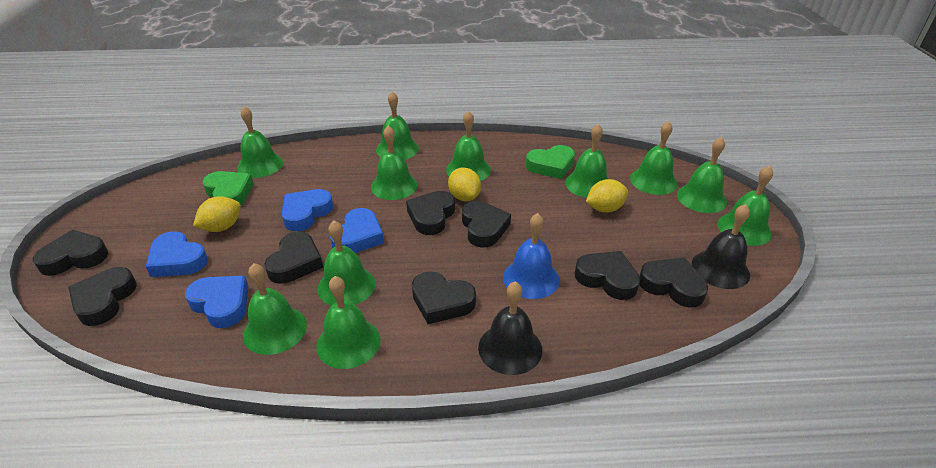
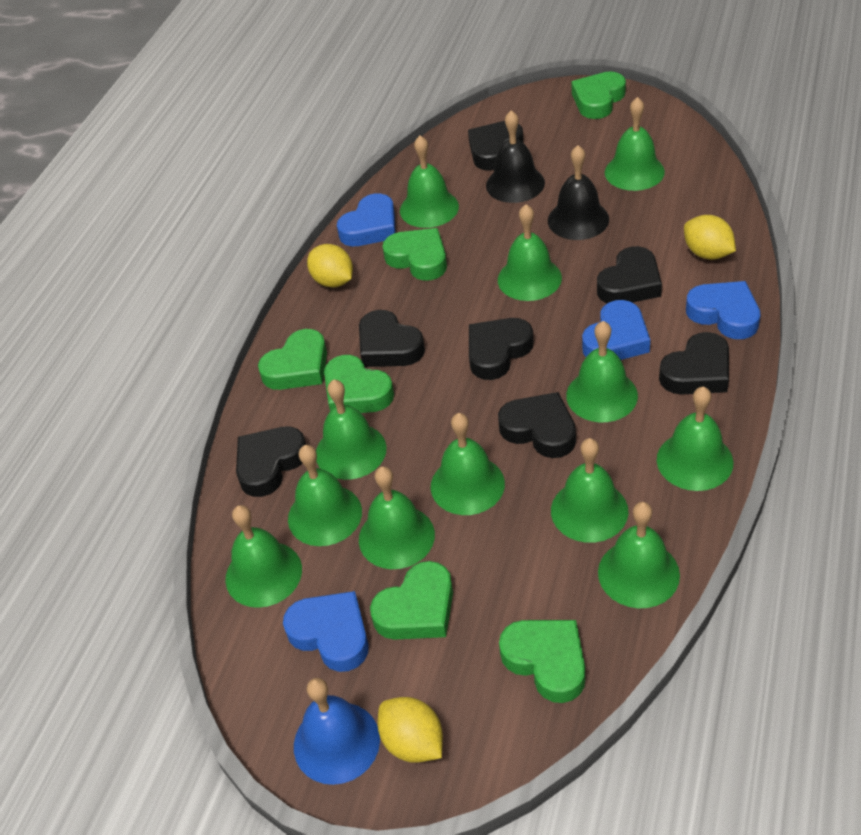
black heart: [33,230,109,276] [68,267,137,326] [265,232,323,284] [406,191,455,235] [412,271,476,324] [462,201,511,247] [575,251,640,300] [639,257,708,307] = 8 -> [236,427,306,497] [359,310,425,367] [468,121,523,171] [469,318,533,380] [498,392,576,458] [597,246,662,303] [659,332,729,395] = 7
green bell: [237,106,283,178] [243,263,307,355] [316,276,381,369] [317,220,375,306] [371,126,418,200] [376,91,419,160] [446,110,491,181] [565,124,608,198] [630,121,677,195] [677,137,727,213] [717,166,773,246] = 11 -> [225,505,302,608] [288,445,362,546] [316,380,387,480] [359,466,435,569] [400,136,459,228] [431,413,505,515] [498,204,562,301] [551,438,628,543] [566,321,638,422] [598,502,680,608] [605,97,665,191] [657,386,733,491] = 12
green heart: [202,171,254,205] [526,145,575,179] = 2 -> [258,329,327,390] [324,355,394,413] [370,561,453,640] [382,228,447,281] [499,620,585,703] [572,72,626,119] = 6

